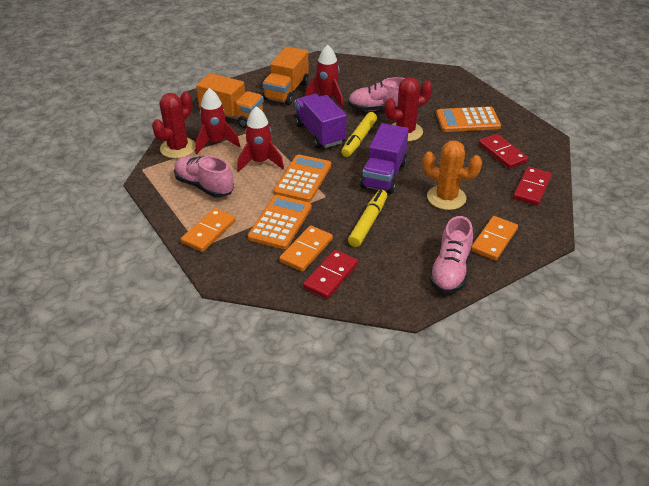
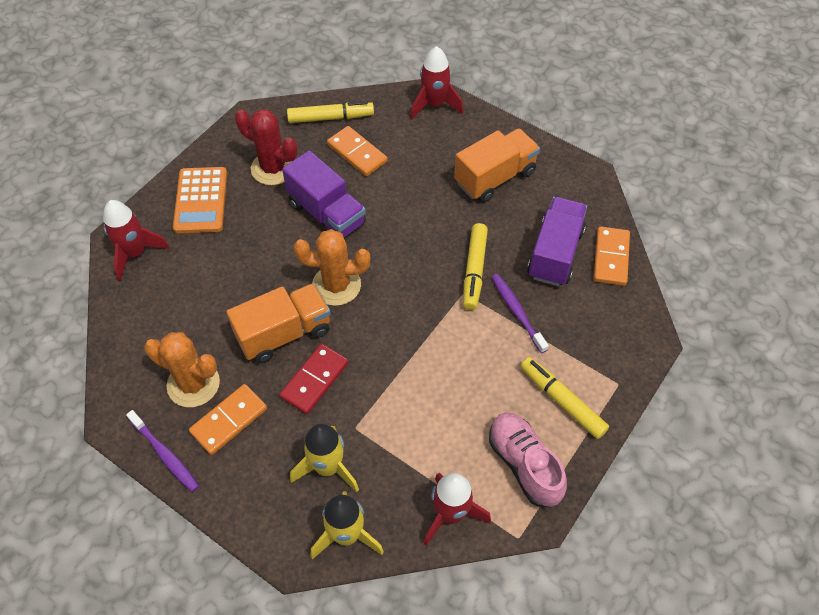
orange cactus: [422,141,482,210] = 1 -> [144,332,220,407] [293,229,370,306] = 2
orange calculator: [248,195,312,249] [273,154,331,202] [436,106,501,132] = 3 -> [173,167,227,233] = 1
pink shoe: [174,156,234,197] [348,77,405,111] [429,216,473,293] = 3 -> [489,413,567,507] = 1
purple toothbrush: none = 0 -> [126,410,199,492] [491,274,549,353] = 2
red cactus: [152,92,196,159] [385,77,432,141] = 2 -> [235,109,297,185] = 1
red domino: [303,250,358,299] [478,134,528,169] [513,167,552,206] = 3 -> [279,344,349,414] = 1
yellow marker: [341,112,377,157] [348,190,387,247] = 2 -> [287,101,374,123] [463,223,488,310] [520,357,609,439] = 3
yellow rocket: none = 0 -> [290,424,359,492] [310,491,384,559] = 2

